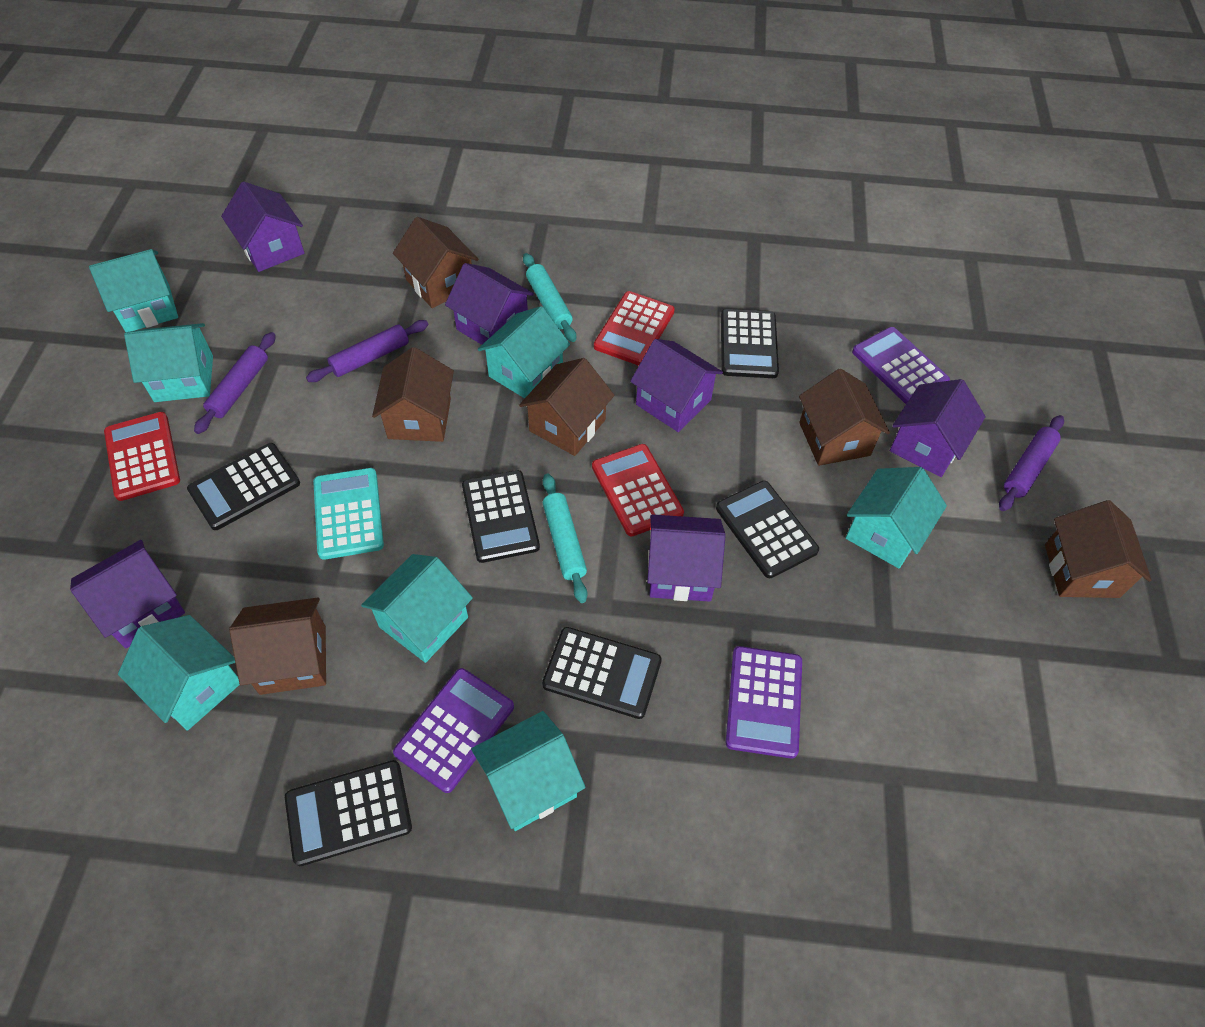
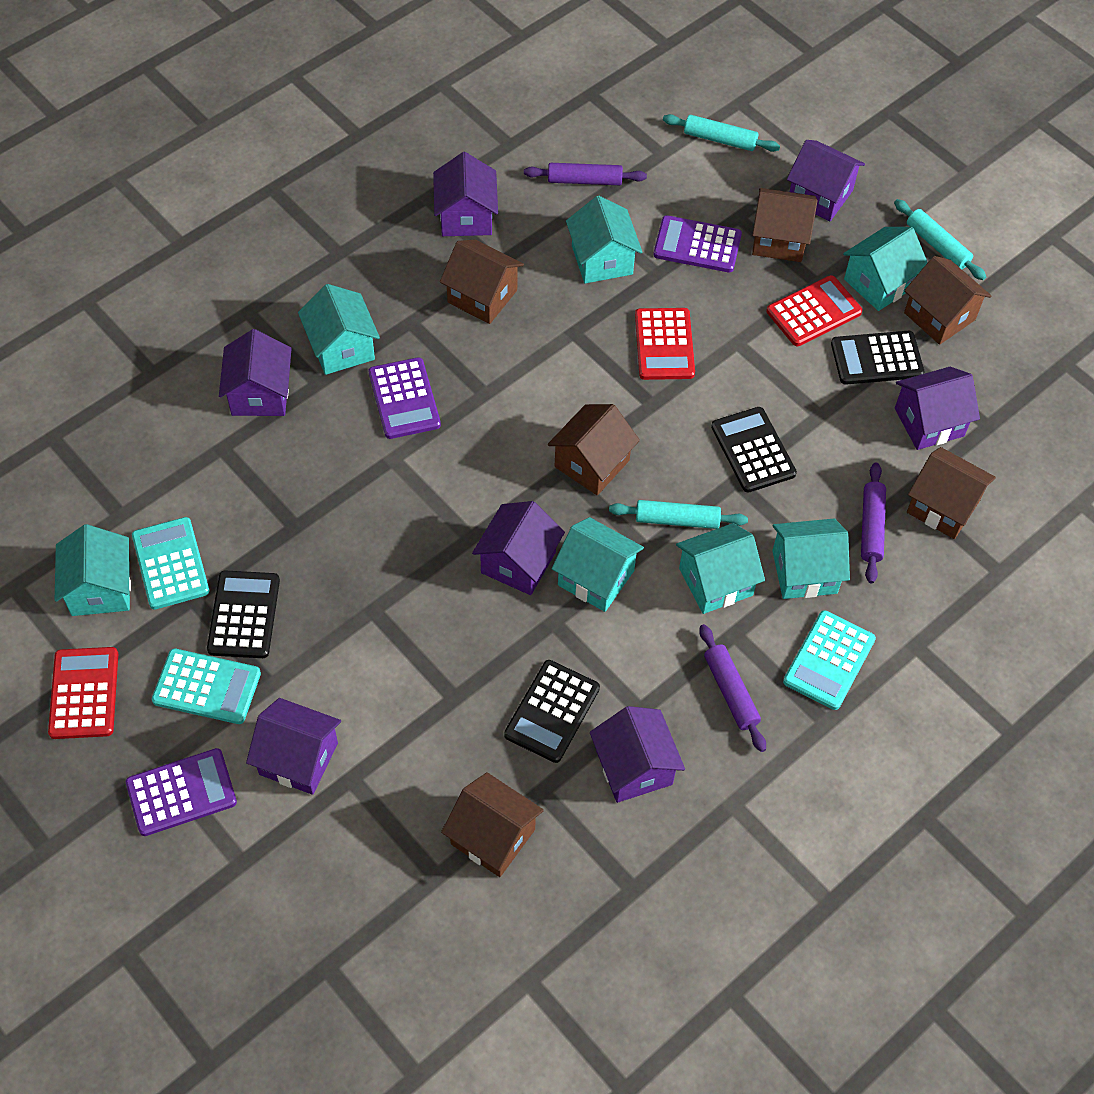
black calculator: [187,443,300,530] [285,760,412,866] [462,470,540,563] [542,627,662,719] [716,481,819,578] [721,309,779,378] = 6 -> [207,570,280,658] [504,660,600,763] [711,407,797,493] [831,331,924,385] = 4
purple house: [70,540,185,649] [221,181,304,272] [445,263,534,345] [630,339,723,432] [647,515,725,602] [890,379,986,477] = 6 -> [219,329,292,416] [246,698,341,795] [433,152,498,236] [472,501,565,595] [590,706,685,803] [787,140,865,221] [895,367,980,450] = 7
turquoise calculator: [313,468,384,560] = 1 -> [132,517,210,610] [152,649,261,724] [783,610,876,710] = 3
turquoise rolling pin: [523,253,576,342] [543,474,587,603] = 2 -> [609,500,748,529] [663,114,780,152] [894,199,986,280] = 3

